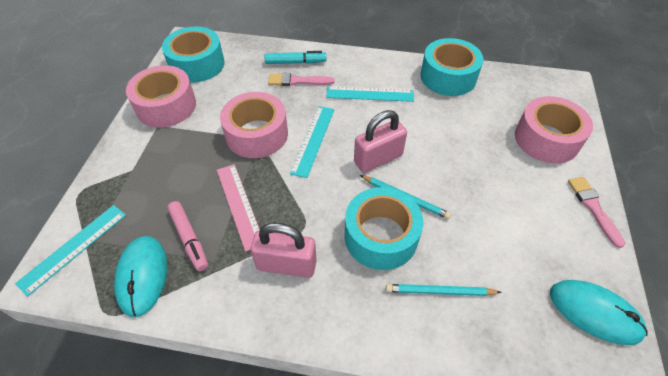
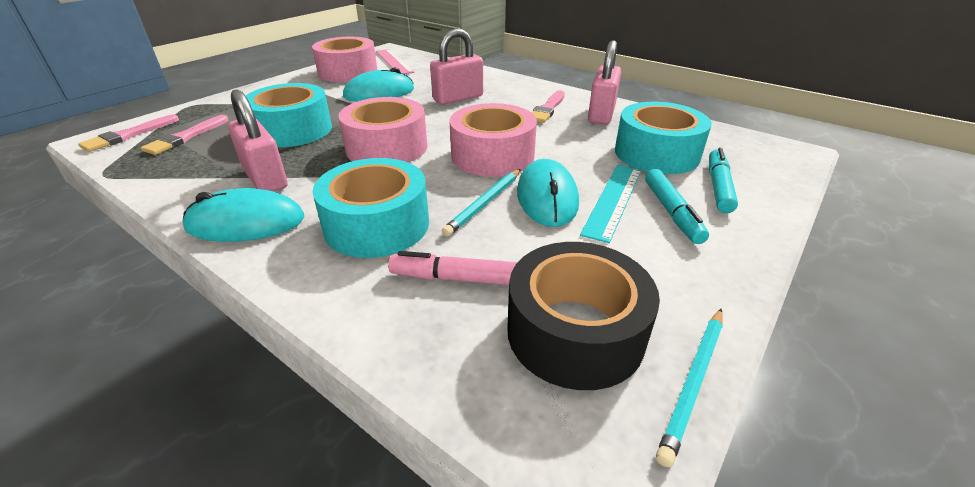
black tape: none = 0 -> [507,242,660,390] = 1
pink brush: [268,73,334,86] [568,177,625,248] = 2 -> [78,114,179,152] [141,115,229,155] [532,90,565,123] = 3
pink padlock: [251,223,317,278] [354,110,407,173] = 2 -> [228,89,287,191] [430,28,483,105] [588,40,621,124] = 3
turquoise marker: [264,51,326,64] = 1 -> [645,169,709,244] [709,148,738,213] = 2
turquoise mouse: [114,236,167,317] [550,280,648,345] = 2 -> [183,188,304,242] [343,67,414,101] [517,159,579,227] = 3
turquoise ruler: [15,205,126,296] [290,106,334,178] [326,86,414,102] = 3 -> [580,164,642,243] = 1

